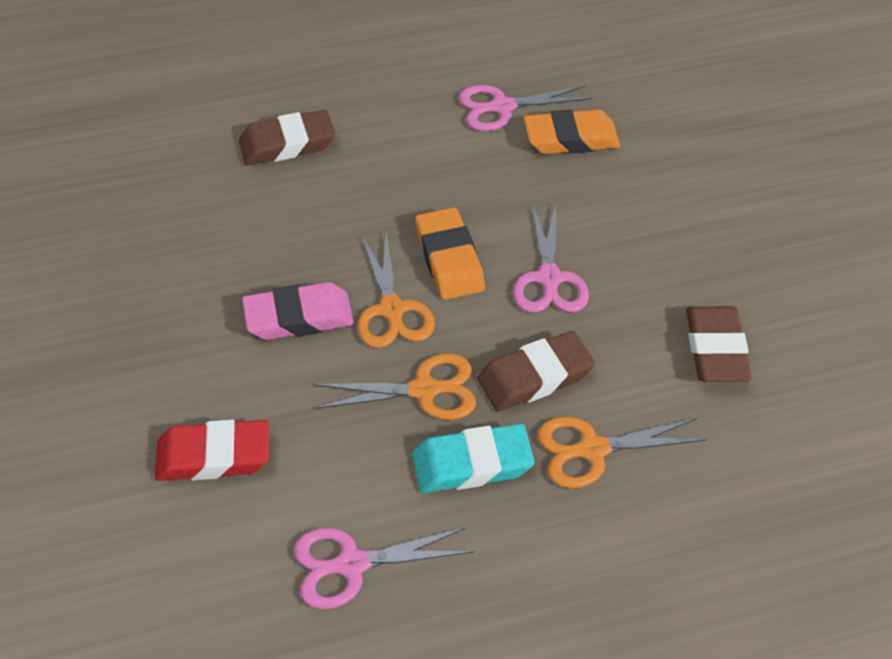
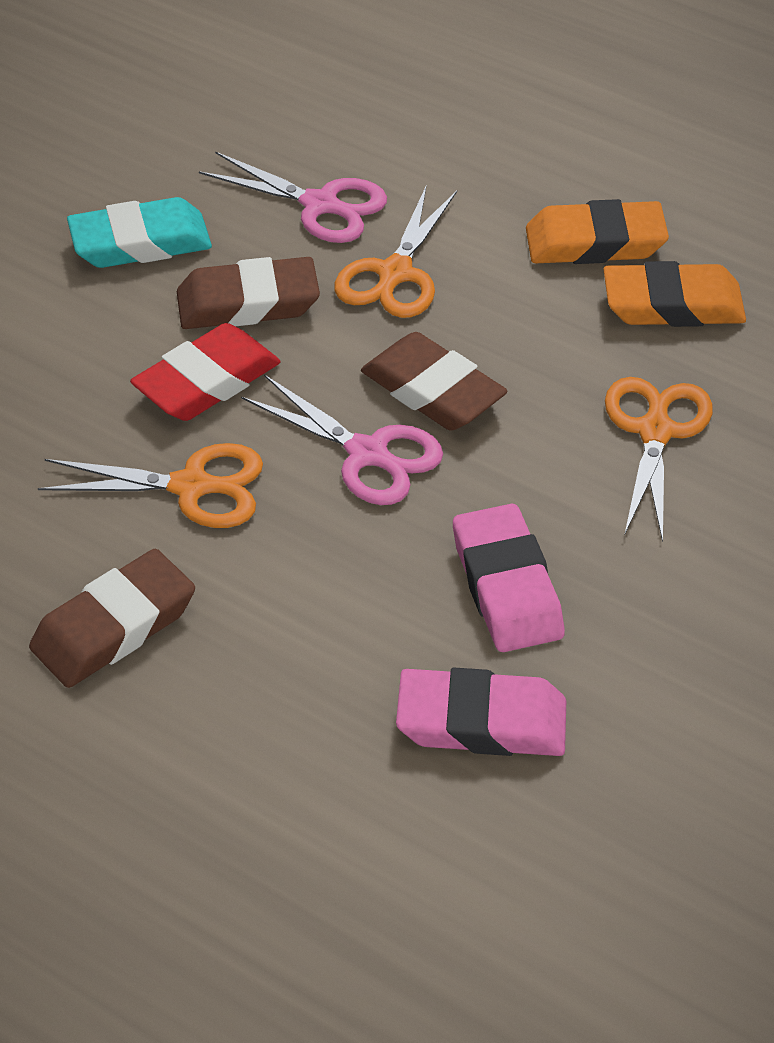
pink eraser: [242,282,354,340] = 1 -> [396,668,566,756] [453,504,565,652] = 2
pink scissors: [294,527,474,609] [459,85,593,131] [513,204,589,313] = 3 -> [199,151,387,243] [241,375,443,505] = 2

